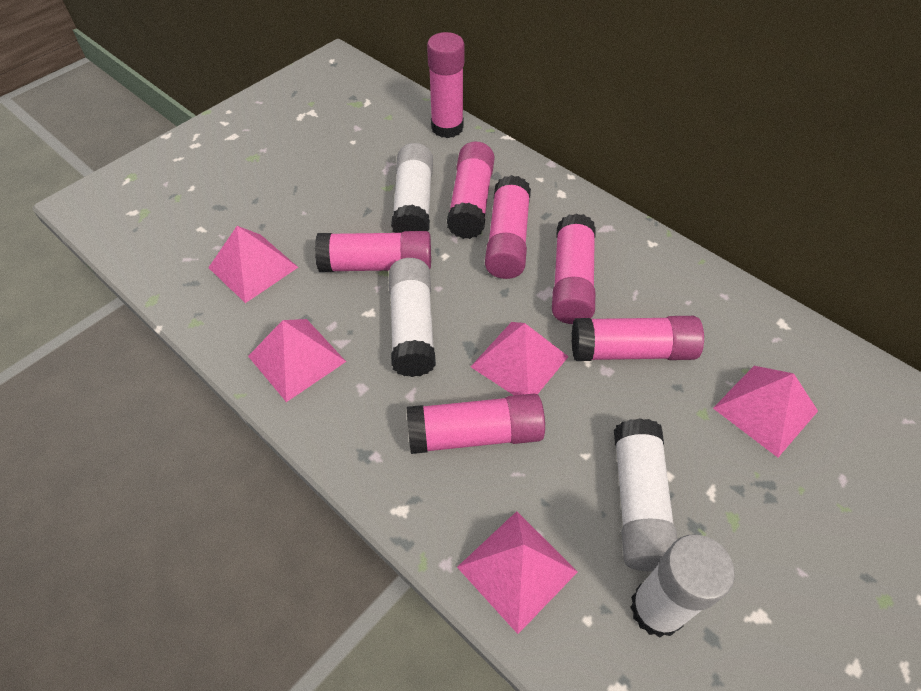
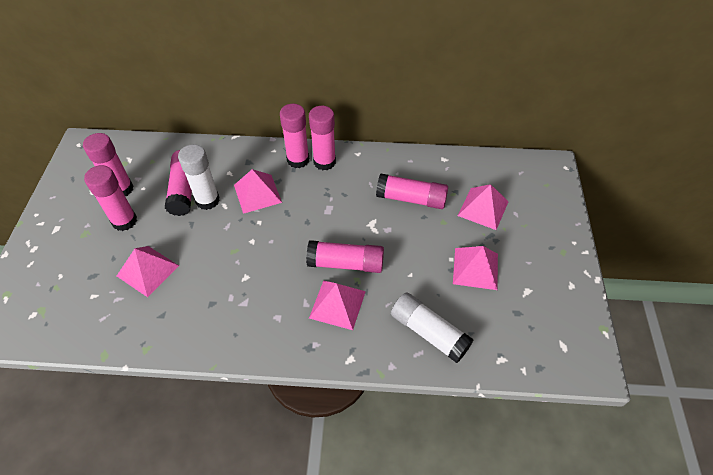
white glue stick: [389,258,436,377] [391,143,433,233] [614,418,678,572] [630,534,735,638] = 4 -> [178,144,220,210] [391,292,474,363] = 2

